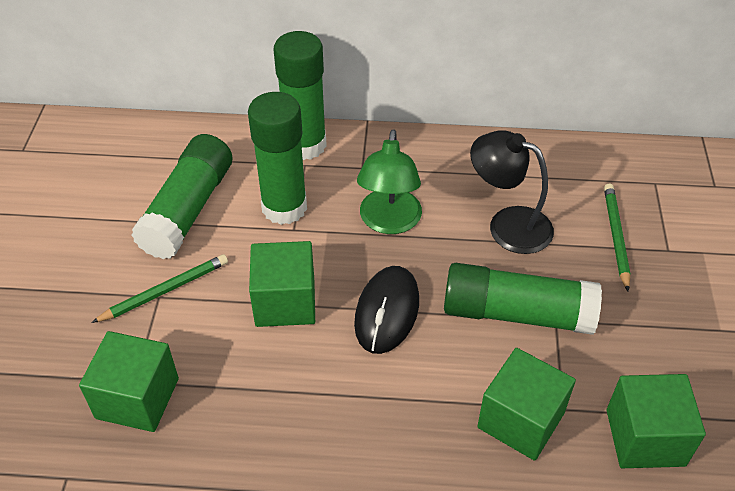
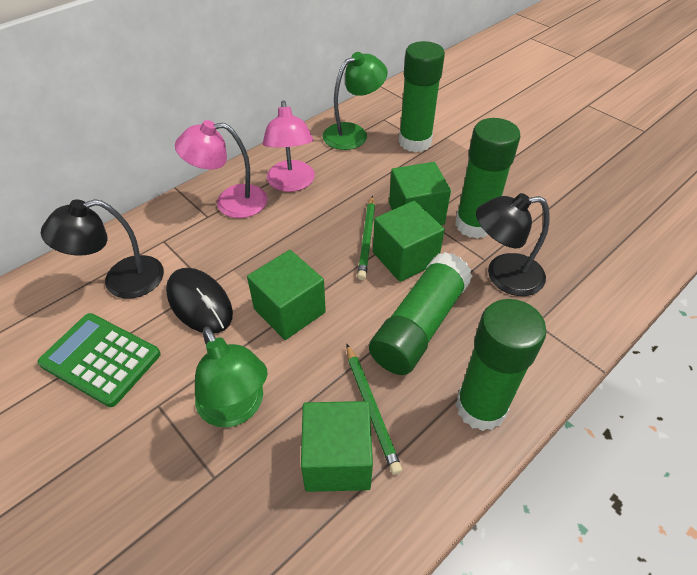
black lamp: [470,130,554,254] = 1 -> [41,199,164,298] [476,193,550,296] = 2
green calculator: none = 0 -> [37,313,161,407] = 1
green lamp: [357,129,422,234] = 1 -> [195,327,268,427] [323,52,388,150] = 2
pink lamp: none = 0 -> [175,120,268,218] [263,100,315,192] = 2

